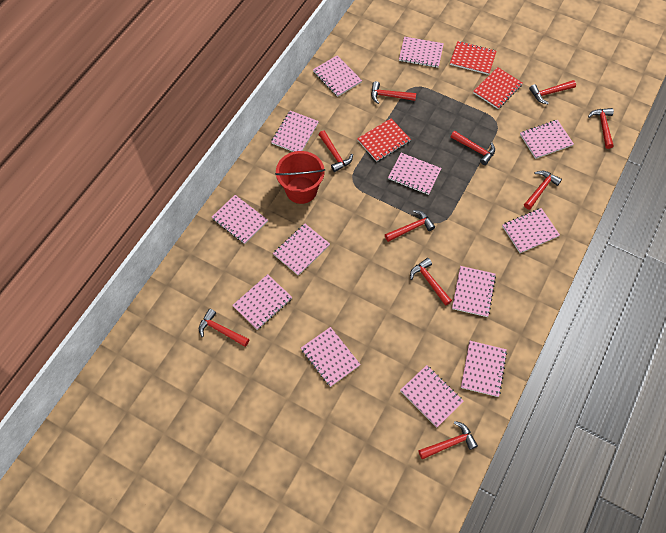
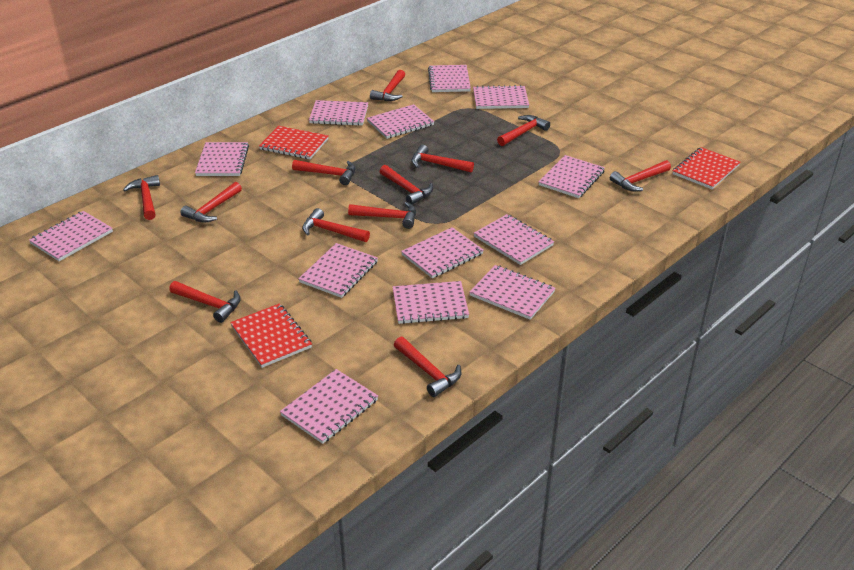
red bucket: [275,151,325,204] = 1 -> none = 0
red hammer: [199,309,249,347] [319,130,353,172] [371,81,416,104] [385,210,435,242] [410,258,452,306] [418,421,478,460] [451,131,495,165] [524,171,562,210] [529,80,576,104] [588,108,614,149] = 10 -> [123,175,160,220] [169,281,241,323] [180,182,242,223] [292,160,356,185] [302,208,370,242] [348,202,416,229] [370,70,405,101] [379,165,433,205] [394,337,461,397] [411,145,474,173] [497,115,550,146] [610,160,671,191] = 12

